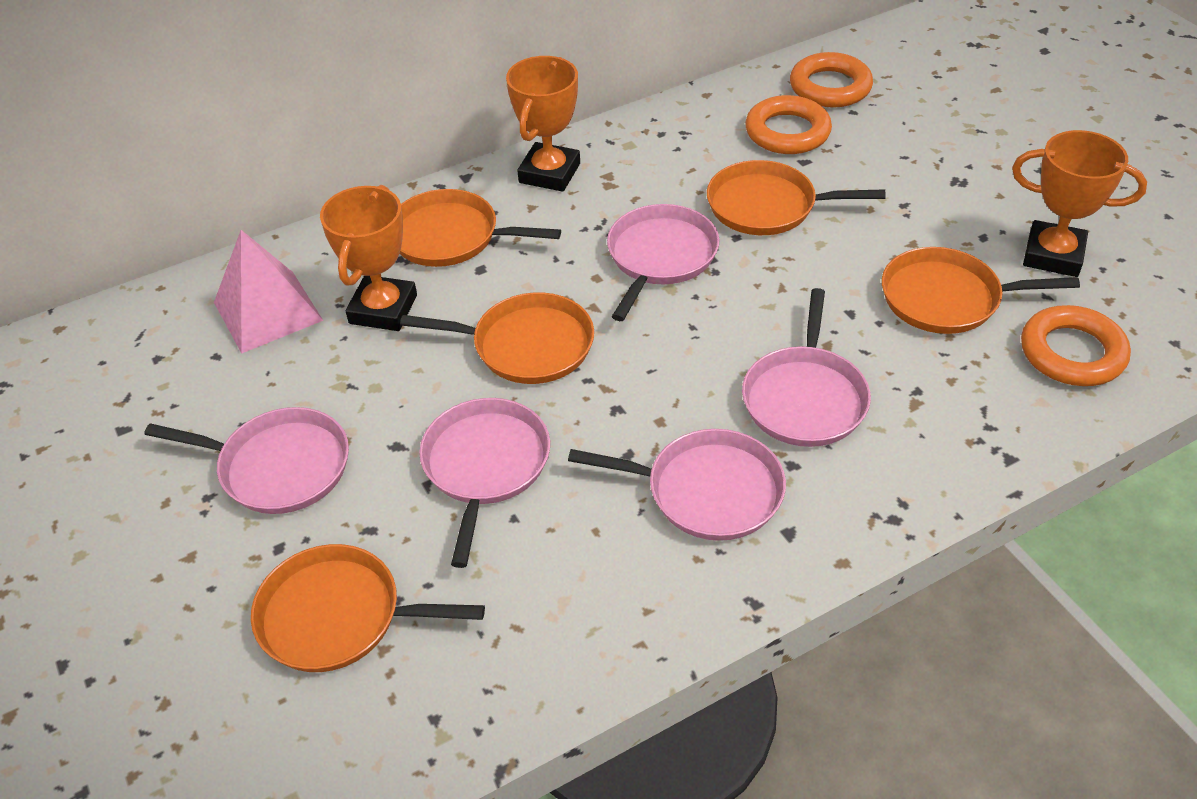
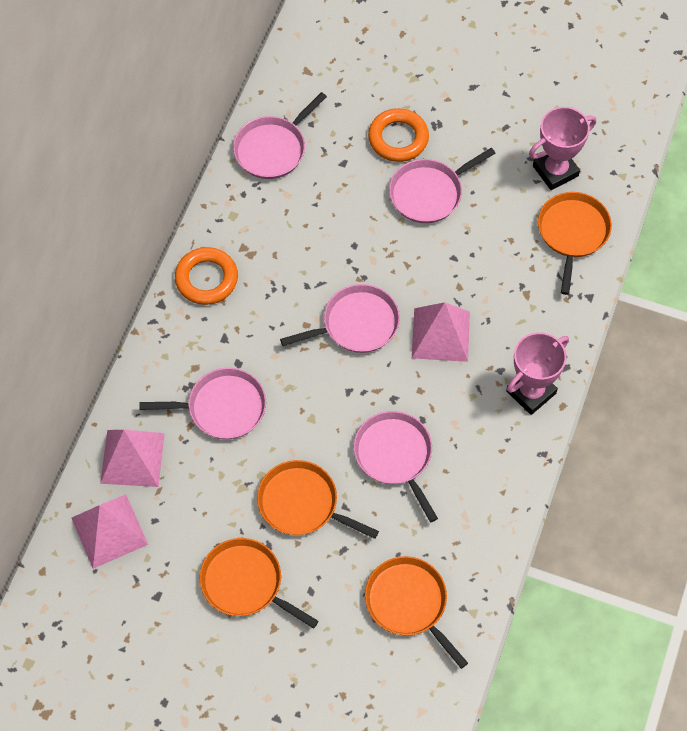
orange pan: [251,544,485,672] [399,189,561,267] [400,292,594,384] [707,160,886,235] [882,247,1080,334] = 5 -> [200,538,319,629] [257,460,379,539] [365,556,468,669] [538,192,612,295] = 4
orange ring: [745,95,832,154] [790,52,873,108] [1021,305,1131,386] = 3 -> [175,247,238,305] [368,108,429,162] = 2
orange trophy: [320,185,417,331] [506,56,580,192] [1012,130,1147,277] = 3 -> none = 0
pink pyramid: [214,230,323,354] = 1 -> [72,494,148,569] [100,430,165,487] [412,302,470,362] = 3
pink trophy: none = 0 -> [506,332,569,415] [529,107,596,190] = 2

